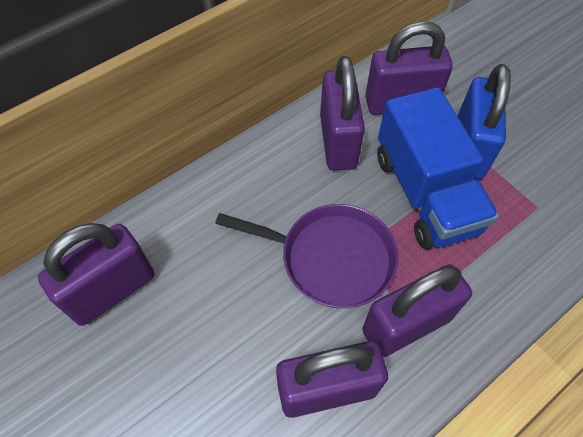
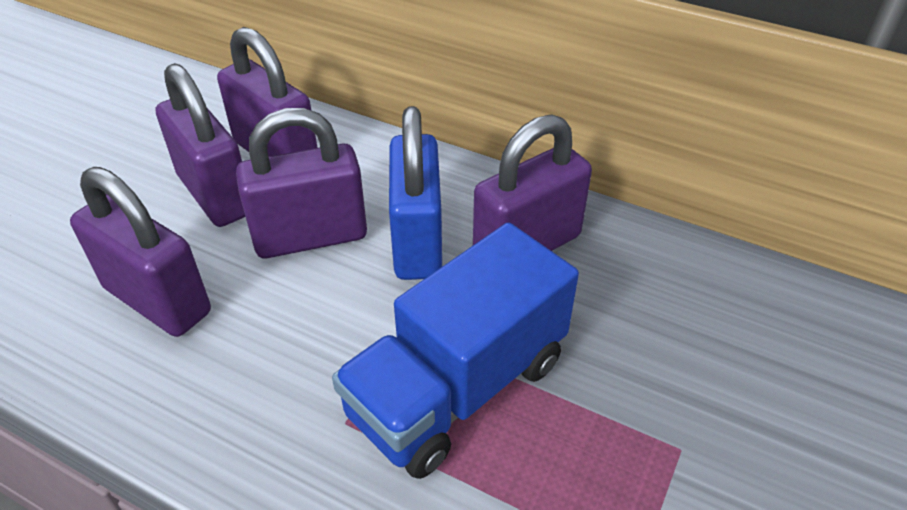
purple pan: [215,204,398,308] = 1 -> none = 0

